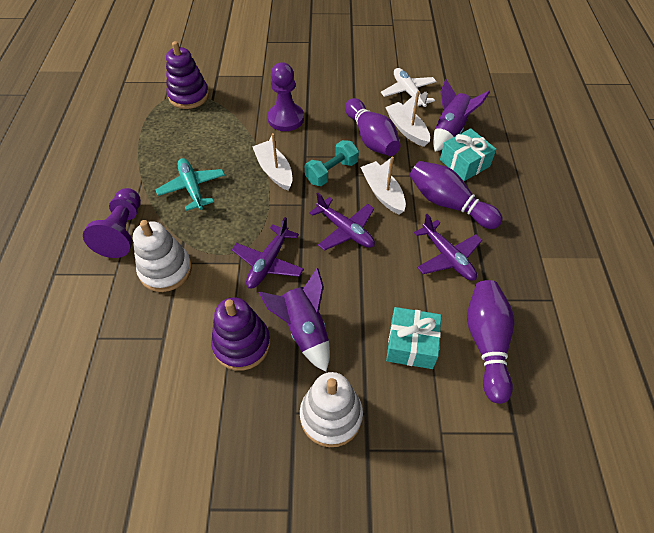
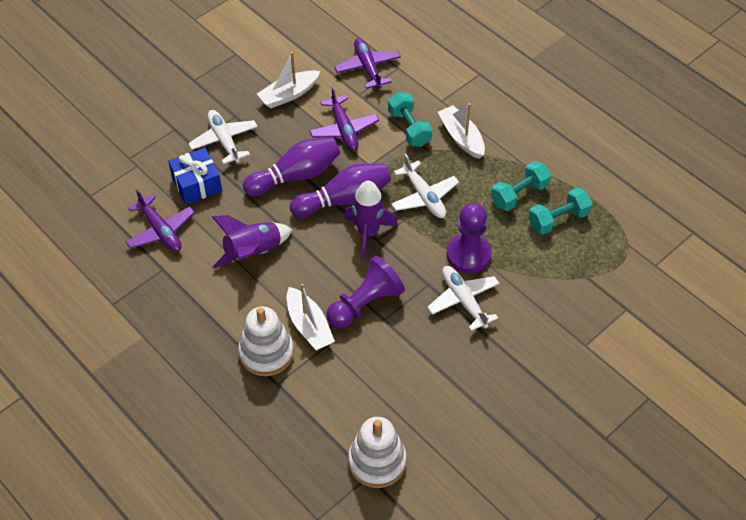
blue gift: none = 0 -> [168,148,222,204] = 1
purple bowling pin: [345,98,401,156] [410,161,503,229] [467,280,514,404] = 3 -> [243,137,340,196] [290,163,391,217] = 2
purple stacking toy: [166,41,209,109] [211,297,271,371] = 2 -> none = 0
turquoise dumbbell: [305,140,359,186] = 1 -> [388,92,432,147] [491,161,551,211] [528,188,593,235] = 3
turquoise gift: [386,307,441,369] [440,128,496,181] = 2 -> none = 0
turquoise plane: [155,158,225,211] = 1 -> none = 0
white plane: [381,68,437,107] = 1 -> [188,110,258,164] [391,154,459,218] [427,266,500,331] = 3

